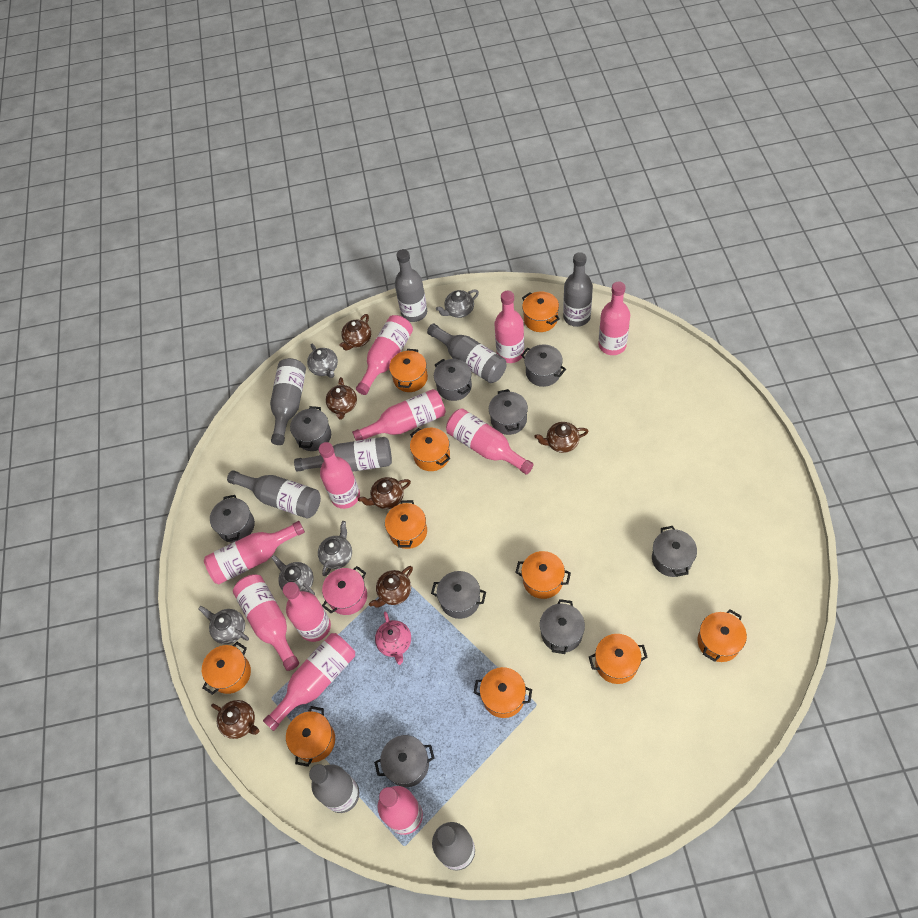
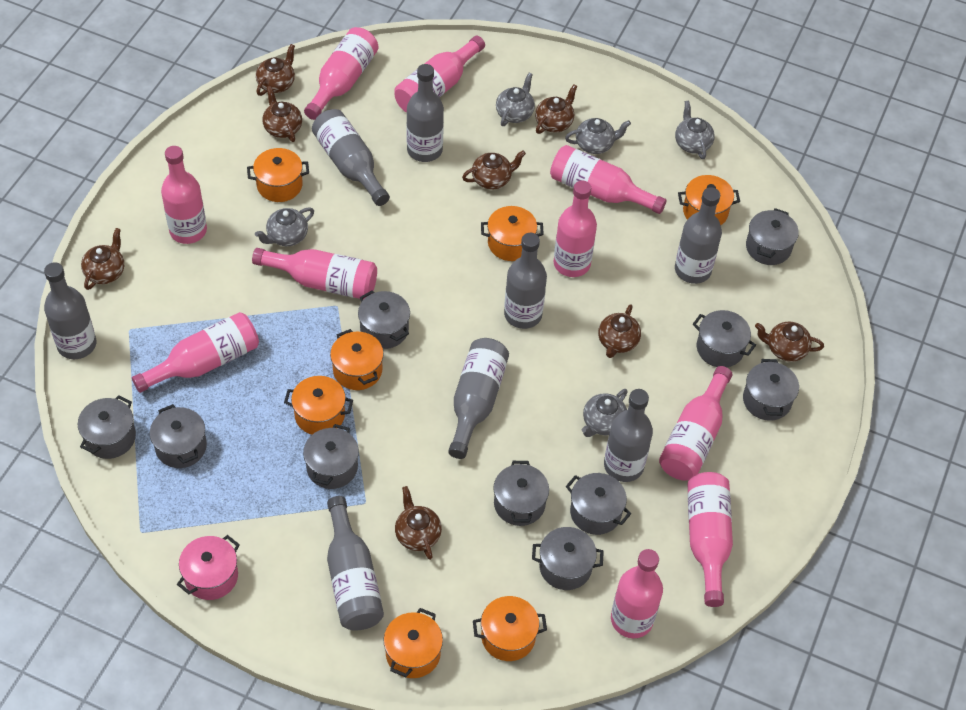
brown teapot: [211,700,259,739] [326,377,357,420] [339,314,371,351] [358,477,411,509] [369,566,413,608] [535,422,589,453] = 6 -> [81,228,124,290] [256,44,295,96] [262,86,302,142] [395,486,442,560] [462,150,526,189] [535,85,578,134] [598,304,641,358] [755,321,824,362] = 8
grey pot: [210,495,255,543] [290,406,331,451] [374,735,434,787] [431,571,486,619] [434,359,472,401] [489,389,528,435] [521,344,566,387] [540,599,585,654] [652,526,697,577] = 9 -> [78,395,136,459] [150,404,207,468] [303,424,359,489] [358,290,410,349] [493,461,549,526] [532,527,604,590] [566,473,631,535] [693,310,756,367] [743,359,799,421] [746,208,799,265] = 10
orange pot: [202,642,251,695] [286,706,335,767] [385,500,427,549] [389,349,428,392] [410,428,450,471] [474,667,532,718] [515,551,571,599] [522,292,560,332] [589,634,648,684] [698,609,747,662] = 10 -> [247,148,309,202] [284,376,353,435] [330,329,384,390] [384,608,443,678] [473,596,547,661] [481,206,544,261] [678,175,740,225] = 7
pink bottle: [204,521,305,584] [233,574,299,671] [263,633,355,731] [283,582,331,642] [319,442,360,509] [352,389,446,441] [356,315,413,395] [378,786,423,835] [446,408,534,475] [494,291,524,363] [598,281,630,355] = 11 -> [132,312,259,393] [161,146,207,244] [252,248,377,300] [304,27,378,120] [394,36,485,113] [550,145,667,214] [554,180,597,277] [611,549,663,638] [659,366,732,480] [687,472,733,607] = 10
pink teapot: [375,612,411,665] = 1 -> none = 0

